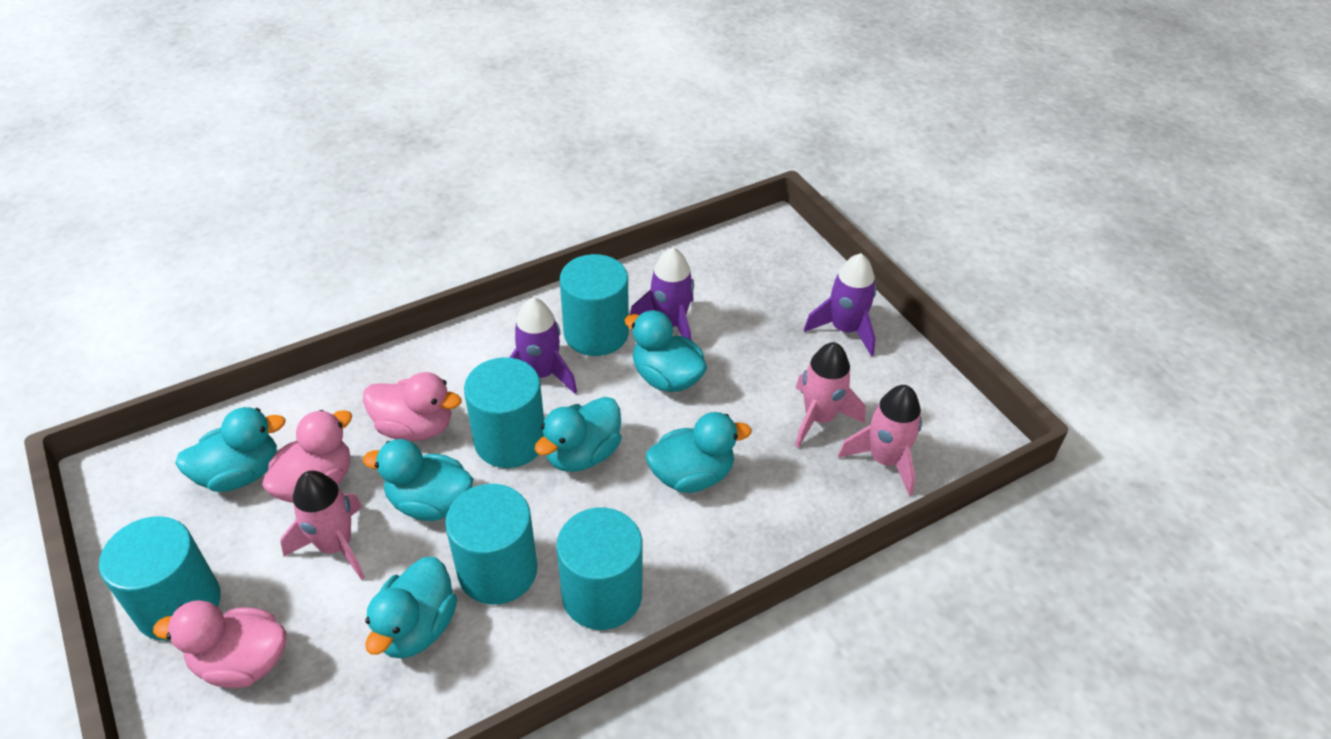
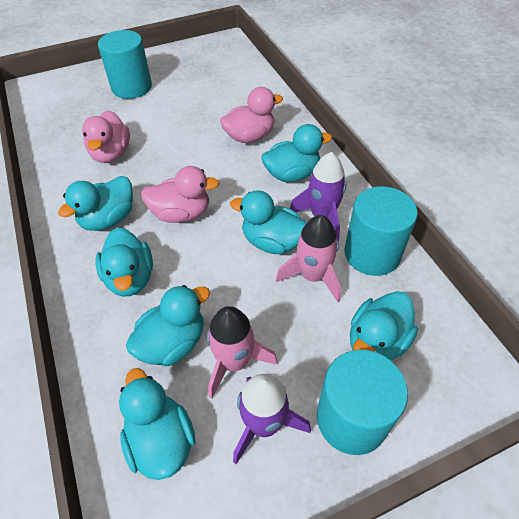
pink rocket: [281,470,365,580] [795,342,866,448] [838,385,922,496] = 3 -> [207,306,277,399] [276,215,341,302] = 2
purple rocket: [509,297,577,394] [630,247,694,341] [804,253,876,356] = 3 -> [233,374,311,464] [290,152,346,241] = 2
turquoise cylinder: [99,516,220,641] [445,484,538,605] [464,357,544,468] [556,508,643,630] [560,254,629,356] = 5 -> [98,30,152,99] [317,350,408,455] [344,186,418,276] = 3
turquoise duck: [175,407,286,492] [363,439,473,521] [365,557,457,659] [535,397,621,472] [624,310,707,392] [646,412,751,493] = 6 -> [58,176,133,231] [96,227,153,297] [119,368,196,480] [126,285,210,366] [230,190,307,254] [261,124,332,182] [350,291,418,360] = 7

